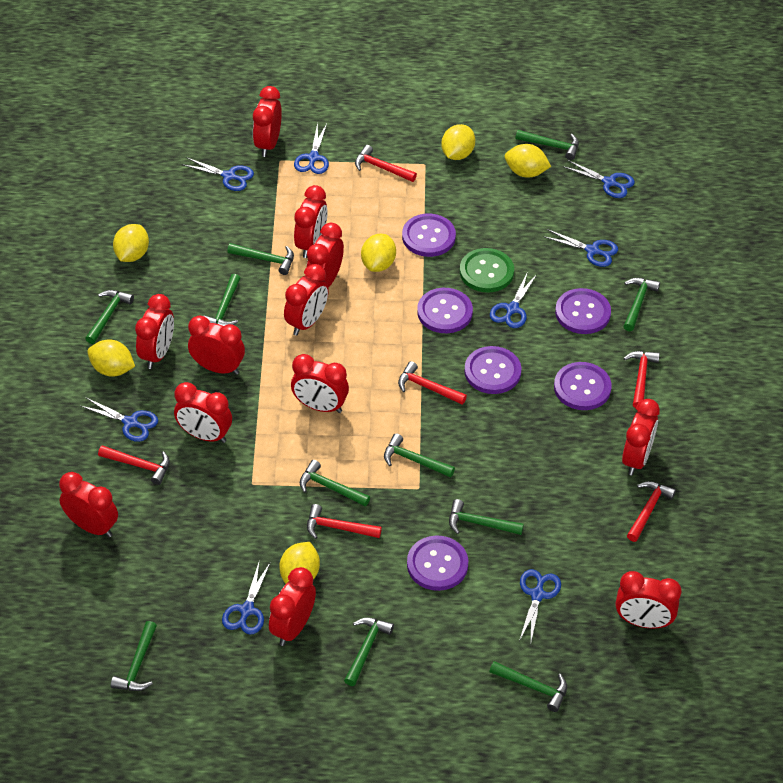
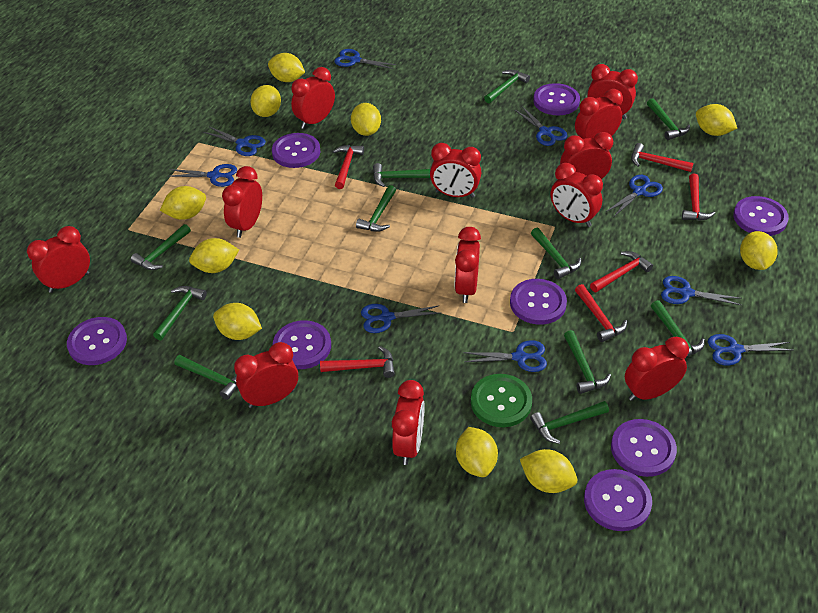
blue scissors: [81,398,158,442] [182,157,254,191] [222,560,270,634] [294,123,329,174] [490,271,537,328] [519,569,561,641] [543,229,618,267] [563,160,635,198] = 8 -> [167,164,237,187] [203,127,266,156] [334,49,396,69] [361,304,442,333] [463,340,547,372] [515,106,567,146] [606,175,663,216] [661,276,742,305] [708,334,792,366] = 9
purple button: [402,214,456,257] [407,535,468,591] [417,288,473,333] [464,346,521,394] [554,362,612,410] [555,288,611,334] = 6 -> [67,317,127,365] [272,133,320,168] [273,320,331,369] [510,279,567,325] [533,83,580,115] [584,469,652,531] [611,419,677,477] [733,196,789,236] = 8
yellow lemon: [87,339,135,377] [113,224,149,262] [279,542,320,584] [361,234,396,272] [441,124,475,160] [505,144,551,178] = 6 -> [160,186,206,220] [189,238,239,273] [213,303,262,340] [250,85,281,117] [268,53,305,82] [351,103,381,136] [456,427,498,477] [520,449,577,493] [696,104,737,136] [740,231,778,270] = 10

